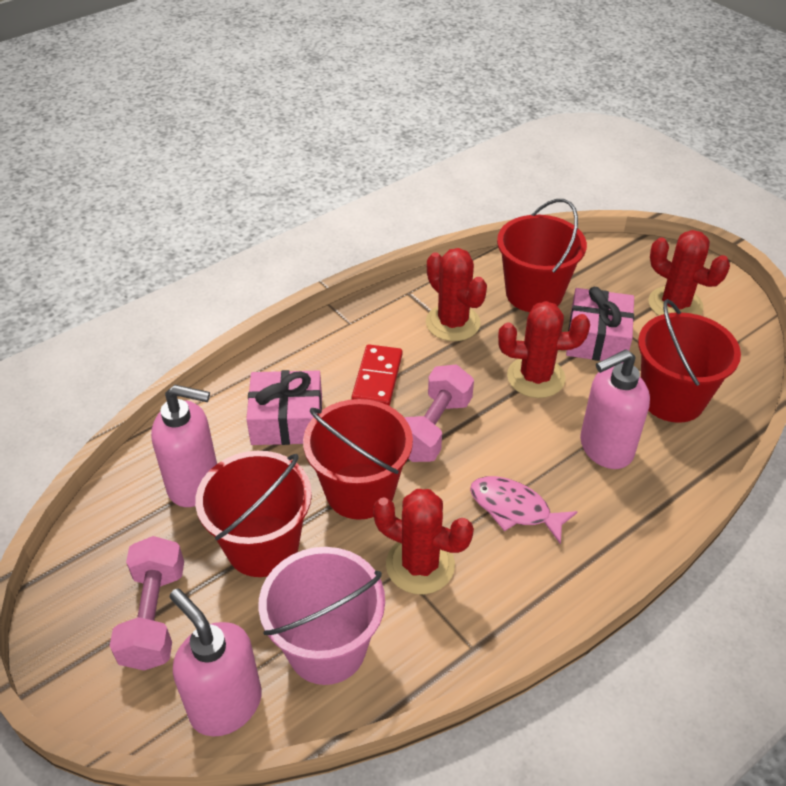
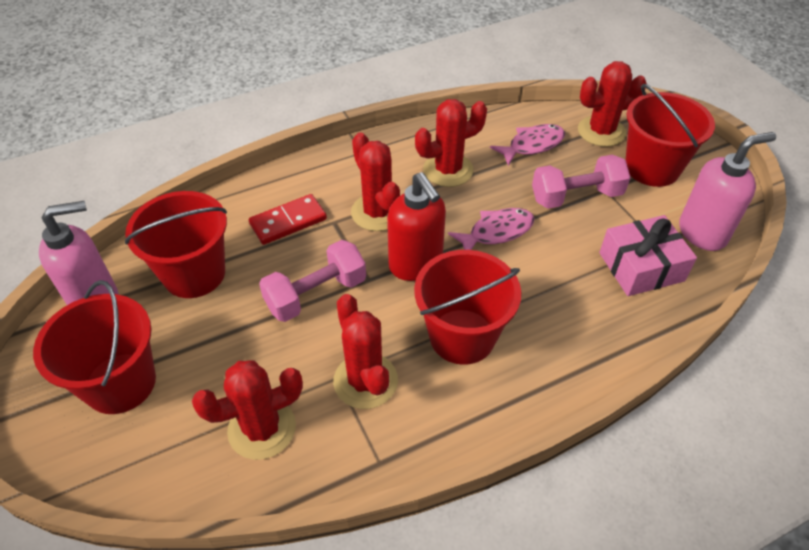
pink bucket: [258,547,385,685] = 1 -> none = 0
pink fish: [470,476,577,545] = 1 -> [448,208,535,250] [490,124,565,166] = 2
pink gift: [246,370,322,445] [566,287,634,363] = 2 -> [599,215,697,296] = 1
pink soap dispenser: [151,385,217,507] [169,588,262,737] [580,349,650,469] = 3 -> [39,201,118,305] [679,132,776,251] = 2
red cactus: [373,489,474,595] [426,248,487,341] [498,301,590,398] [648,230,730,316] = 4 -> [192,361,303,460] [333,294,398,409] [351,132,400,231] [415,99,487,187] [578,61,647,147] = 5
red soap dispenser: none = 0 -> [387,172,446,281] = 1

